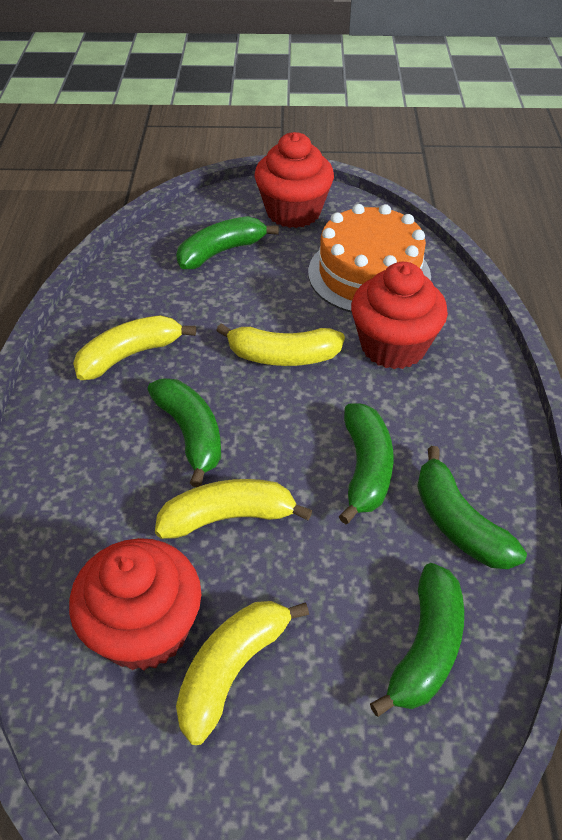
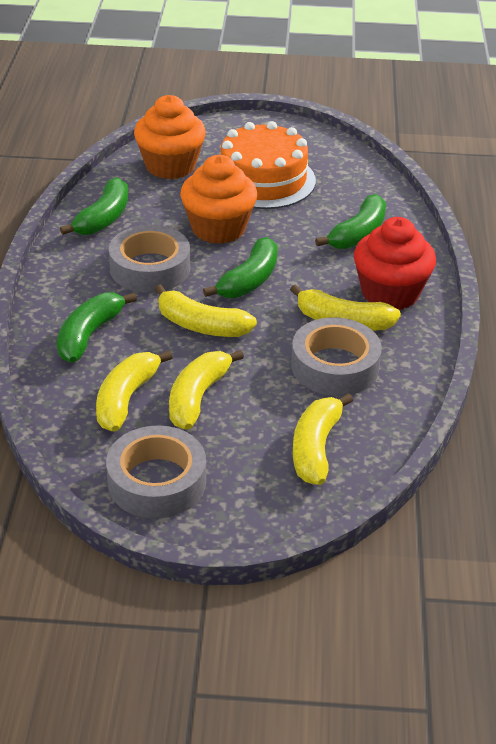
green banana: [148,378,221,487] [176,216,279,269] [339,403,394,524] [370,563,464,717] [417,446,527,569] = 5 -> [57,292,137,363] [60,177,128,235] [203,237,278,298] [315,194,386,249] = 4
grey tape: none = 0 -> [106,425,206,518] [109,225,190,293] [291,317,382,396] = 3
orange cupcake: none = 0 -> [134,95,206,179] [180,155,257,244] = 2
red cupcake: [69,538,201,671] [254,132,334,228] [351,262,448,369] = 3 -> [354,217,436,310] = 1
yellow banana: [73,315,196,380] [155,479,312,539] [176,601,309,745] [216,323,345,366] = 4 -> [96,350,173,432] [155,284,257,337] [169,350,244,430] [290,284,401,331] [293,393,353,485] = 5

